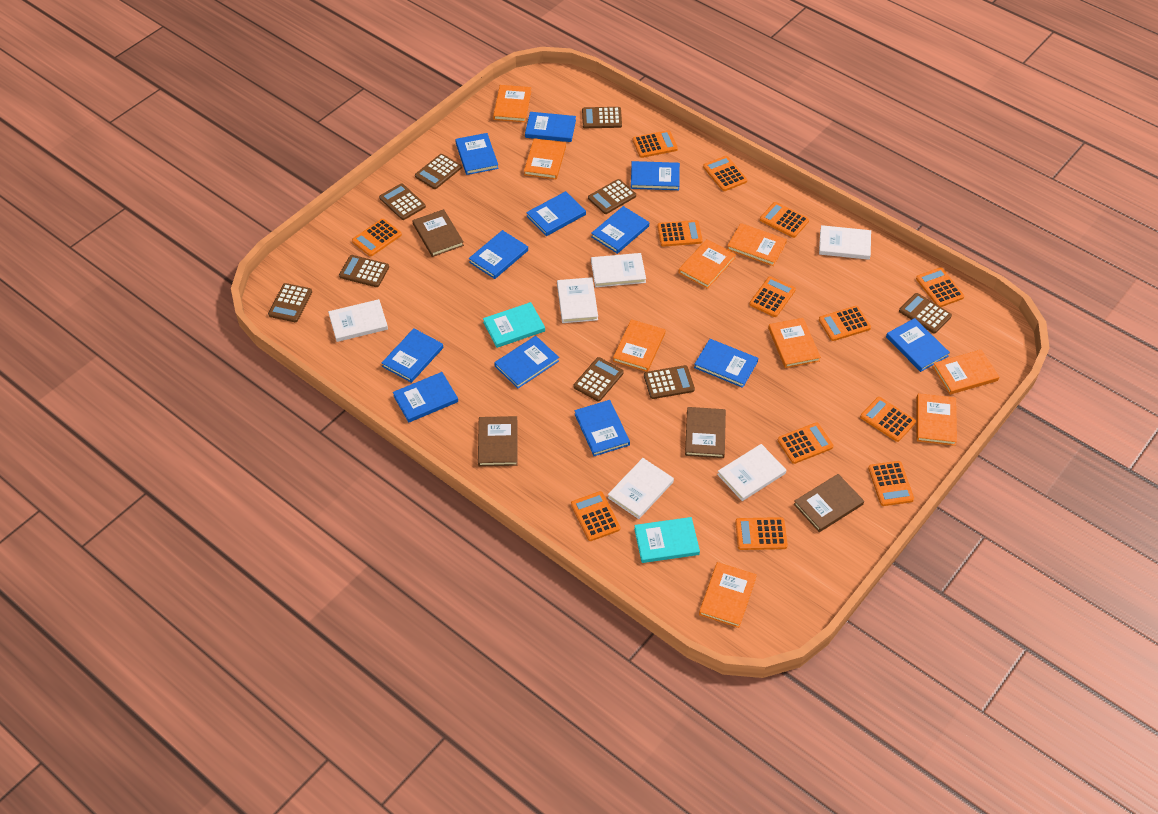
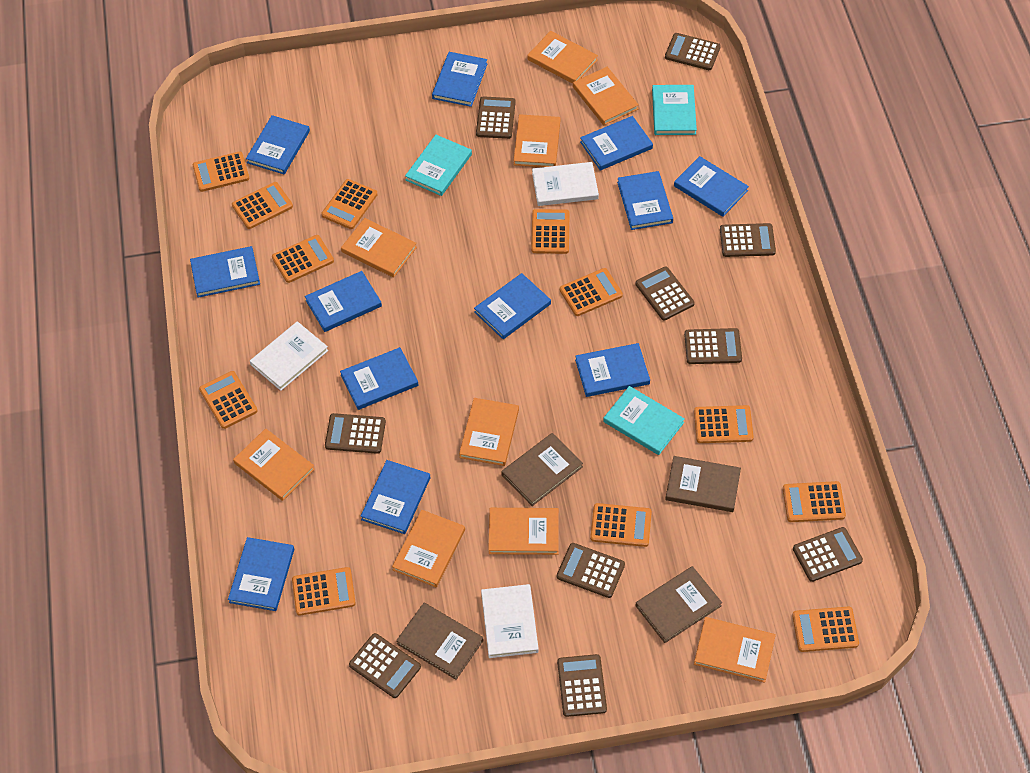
brown calculator: [268,283,312,322] [339,255,389,287] [379,183,426,220] [415,154,462,189] [573,357,624,402] [582,107,622,128] [588,179,636,214] [644,365,695,399] [899,293,952,334] = 9 -> [325,413,386,454] [349,633,421,698] [476,96,516,139] [557,543,625,598] [557,654,607,717] [636,267,695,321] [665,33,721,70] [684,328,742,364] [720,223,776,257] [793,527,863,582] = 10
orange calculator: [352,219,402,256] [571,491,620,541] [633,130,678,158] [657,220,703,247] [703,156,747,191] [735,517,788,550] [749,276,796,317] [760,202,809,238] [778,423,834,464] [819,306,871,341] [860,397,916,442] [868,461,914,506] [916,268,964,307] = 13 -> [193,152,249,192] [199,371,258,429] [232,182,293,229] [272,235,334,283] [292,567,356,616] [321,179,378,229] [531,209,570,254] [560,268,623,316] [590,503,652,547] [694,405,754,443] [783,481,846,522] [792,607,859,652] = 12
turquoise book: [483,302,545,348] [634,517,700,563] = 2 -> [405,135,472,196] [603,386,685,455] [652,85,697,135] = 3
white book: [328,299,388,342] [557,277,598,323] [591,253,646,287] [608,458,674,519] [717,444,786,501] [819,225,871,260] = 6 -> [250,321,328,391] [481,584,539,658] [532,162,599,206] = 3

